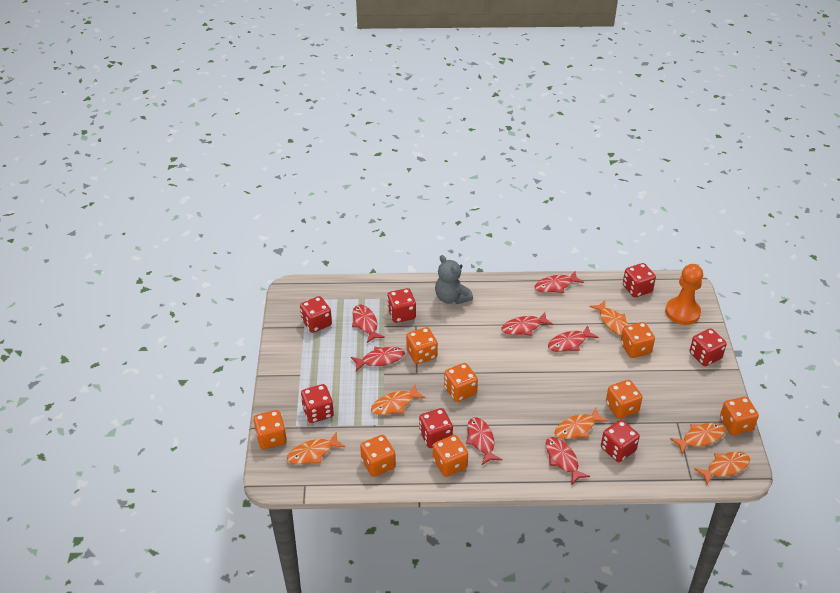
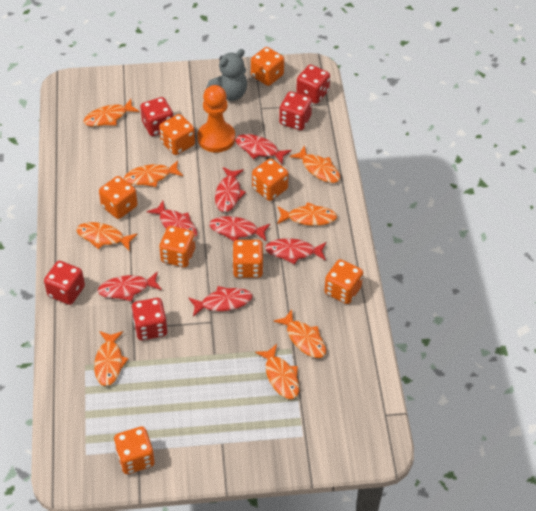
orange fish: [287,431,345,464] [371,385,425,415] [555,407,608,439] [589,300,629,336] [670,423,725,454] [694,452,750,485] = 6 -> [76,222,137,251] [83,99,140,127] [94,331,128,386] [124,160,183,187] [255,344,299,399] [273,309,326,358] [277,202,337,226] [289,146,340,183] = 8
red dice: [300,296,332,333] [301,384,334,423] [387,288,416,323] [419,408,453,448] [601,420,640,462] [623,263,656,298] [689,328,727,366] = 7 -> [44,261,85,305] [132,298,168,340] [140,97,173,136] [279,91,312,130] [296,64,330,104] = 5

